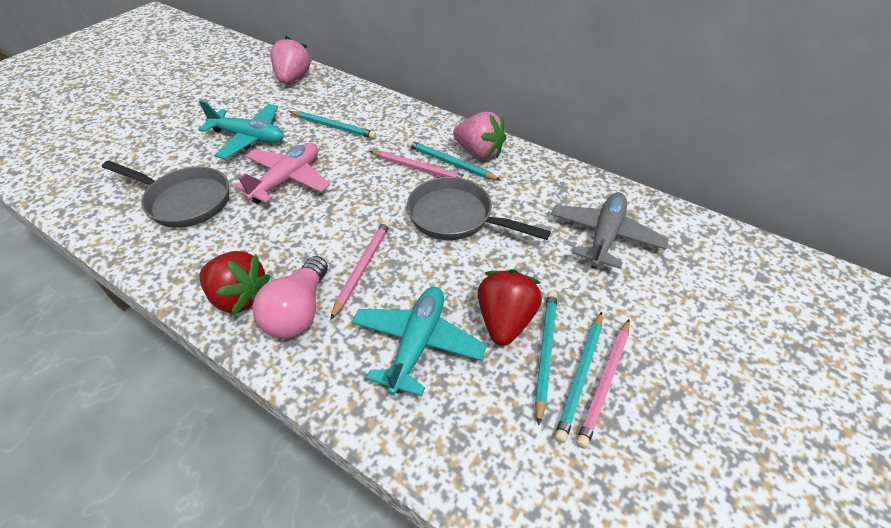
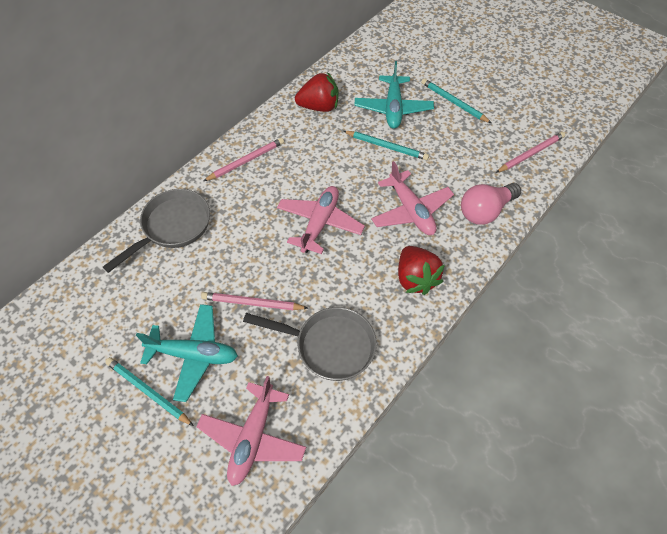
grey plane: [551,192,669,269] = 1 -> none = 0
pink plane: [235,143,330,204] = 1 -> [196,376,306,486] [277,186,365,254] [371,161,454,235] = 3
pink strawberry: [270,36,311,84] [453,112,506,160] = 2 -> none = 0
turquoise pencil: [289,111,376,139] [407,140,501,180] [535,291,557,426] [555,312,603,443] = 4 -> [106,357,194,426] [344,131,429,160] [421,78,491,123] = 3

